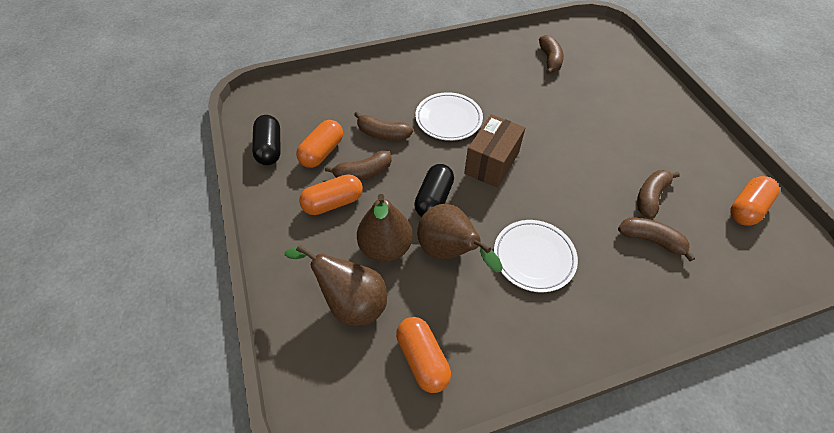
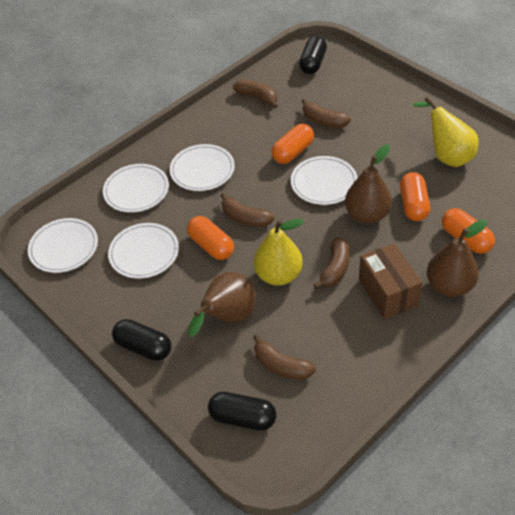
black capsule: [252,115,281,165] [414,164,454,217] = 2 -> [112,319,172,361] [208,392,276,431] [299,36,327,74] = 3
white plate: [415,92,483,141] [494,220,578,292] = 2 -> [28,218,98,273] [103,164,169,213] [108,223,179,279] [170,144,235,191] [291,156,358,205] = 5
yellow pear: none = 0 -> [254,219,304,286] [413,97,479,167] = 2

